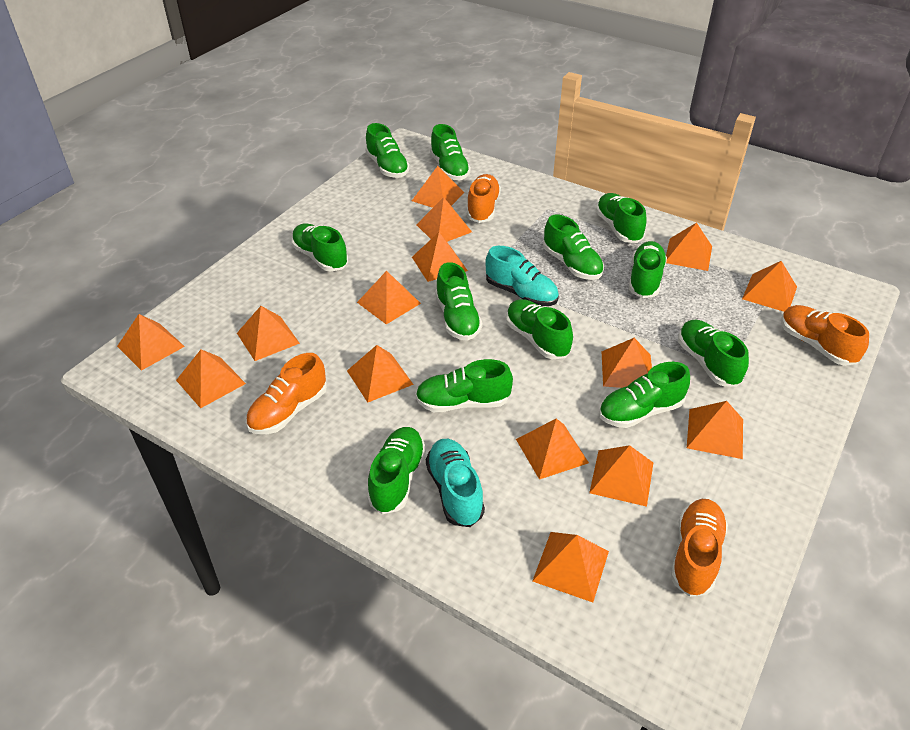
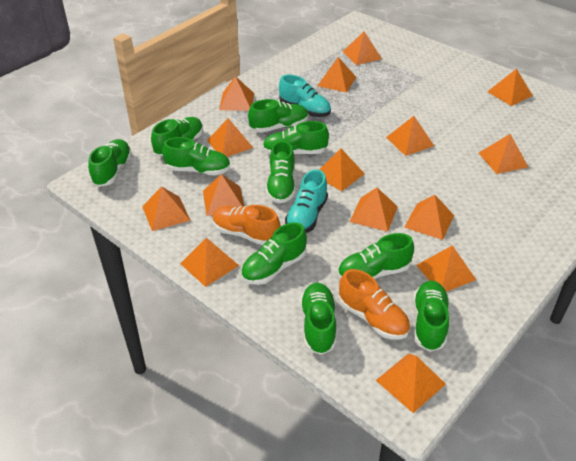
green shoe: [291,224,348,271] [366,123,410,178] [367,427,426,514] [415,359,513,412] [430,124,471,180] [435,262,483,341] [506,299,573,359] [543,215,604,280] [596,193,647,243] [599,362,690,428] [629,241,667,298] [678,320,749,387] = 12 -> [88,139,132,187] [151,117,203,156] [162,137,230,176] [241,222,307,285] [248,99,308,133] [263,121,329,154] [266,140,296,203] [300,283,336,355] [338,233,414,279] [413,281,449,352] = 10
orange shoe: [246,353,327,434] [467,174,501,223] [671,499,728,597] [781,305,869,366] = 4 -> [212,205,281,245] [339,269,410,339] = 2

